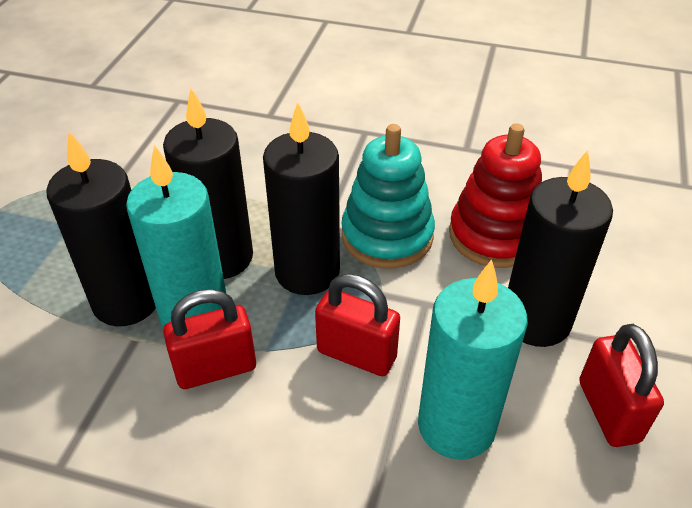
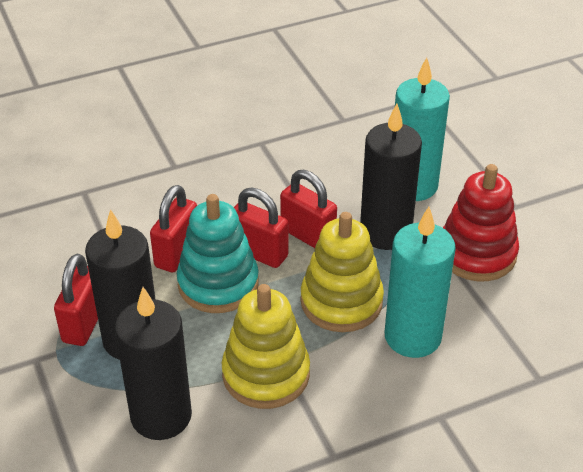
black candle: [47,131,156,326] [163,88,253,279] [263,102,340,295] [508,150,613,347] = 4 -> [85,209,156,360] [115,287,192,440] [360,104,422,250] = 3
red padlock: [163,289,256,389] [315,274,400,376] [579,324,664,447] = 3 -> [54,254,98,346] [150,185,197,272] [234,188,288,268] [280,170,337,248] = 4
yellow stacking toy: none = 0 -> [222,284,310,409] [300,212,384,332] = 2

